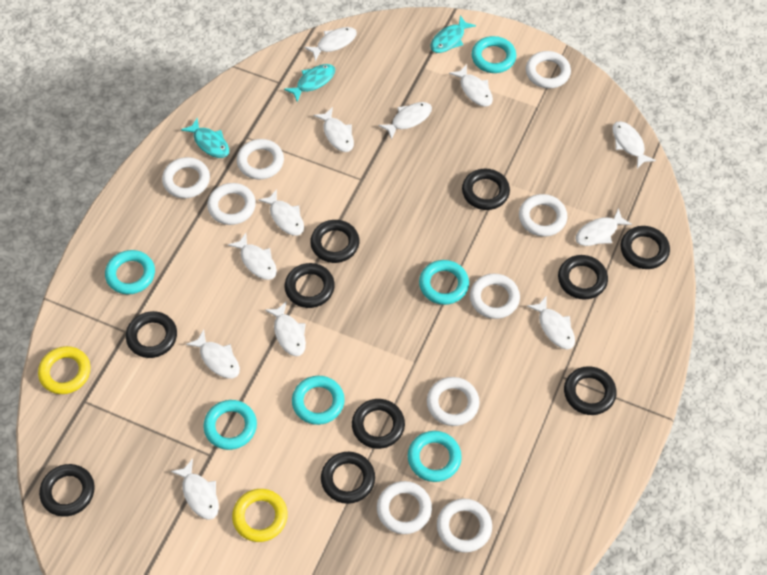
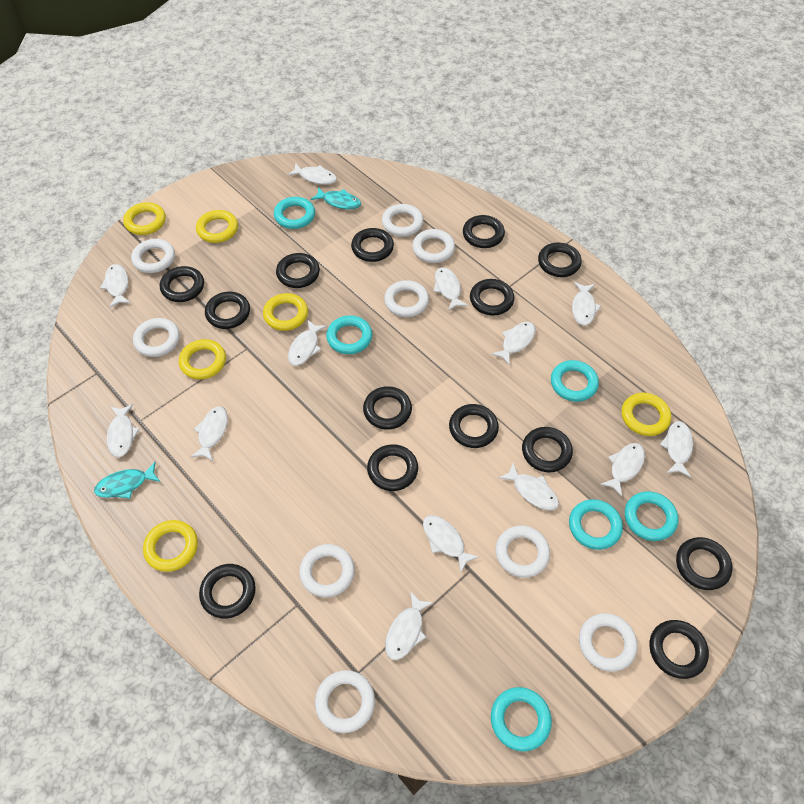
black ring: [39,464,95,517] [126,311,177,358] [285,263,335,308] [310,220,359,263] [321,452,375,504] [352,399,405,449] [462,169,510,210] [558,255,608,300] [564,366,617,415] [621,226,670,269] = 10 -> [160,266,204,302] [199,564,256,618] [205,292,250,329] [276,253,320,288] [351,228,394,262] [363,386,412,430] [367,444,418,491] [449,404,499,448] [463,215,505,248] [470,279,514,316] [522,427,573,473] [538,243,582,277] [649,620,709,679] [676,537,732,590] = 14
turquoise fish: [181,118,229,158] [284,64,335,102] [430,15,476,53] = 3 -> [94,462,161,499] [311,187,361,209] = 2
white fish: [171,459,219,520] [186,330,240,379] [228,233,277,280] [258,189,304,236] [265,301,306,356] [304,27,357,61] [314,107,354,152] [379,102,432,140] [449,64,493,107] [527,296,575,349] [575,208,632,246] [612,121,656,168] = 12 -> [100,264,130,308] [107,404,140,457] [191,406,228,461] [288,163,337,185] [288,320,327,366] [385,591,434,660] [423,515,479,572] [433,267,468,311] [491,322,536,365] [499,463,559,511] [572,282,601,326] [600,443,645,497] [660,421,693,477] = 13
yellow ring: [38,346,90,394] [232,489,288,542] = 2 -> [123,202,166,235] [143,520,198,572] [179,339,226,379] [196,210,238,243] [263,293,308,331] [622,393,671,436] = 6

